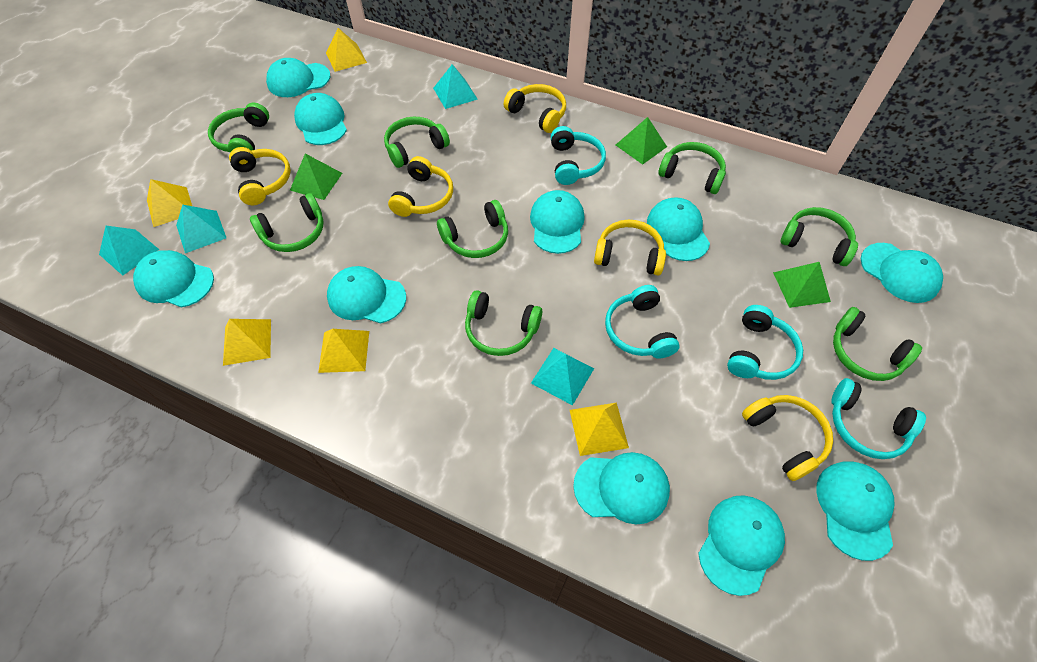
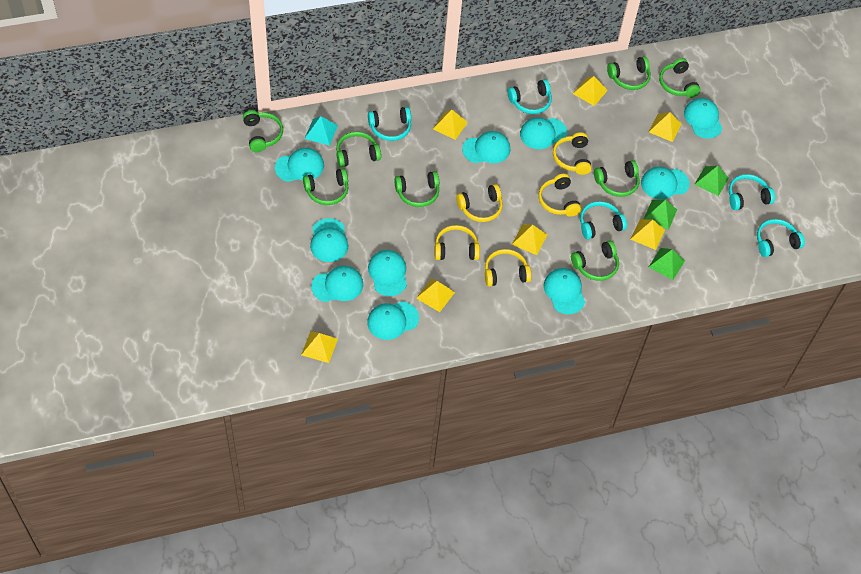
turquoise headphones: [551,126,606,185] [605,285,680,359] [727,305,803,380] [831,378,926,459] = 4 -> [368,107,411,141] [508,79,552,114] [580,201,627,239] [729,174,775,210] [757,219,805,257] = 5
turquoise pyramid: [99,226,159,276] [176,204,226,253] [433,64,478,109] [531,348,594,406] = 4 -> [304,116,338,146] = 1
yellow pyramid: [147,179,192,227] [223,319,271,366] [318,329,369,373] [326,28,367,72] [570,403,629,456] = 5 -> [301,331,338,363] [416,278,455,312] [433,110,468,140] [512,224,547,255] [573,76,608,106] [631,219,665,250] [649,112,681,142] = 7

